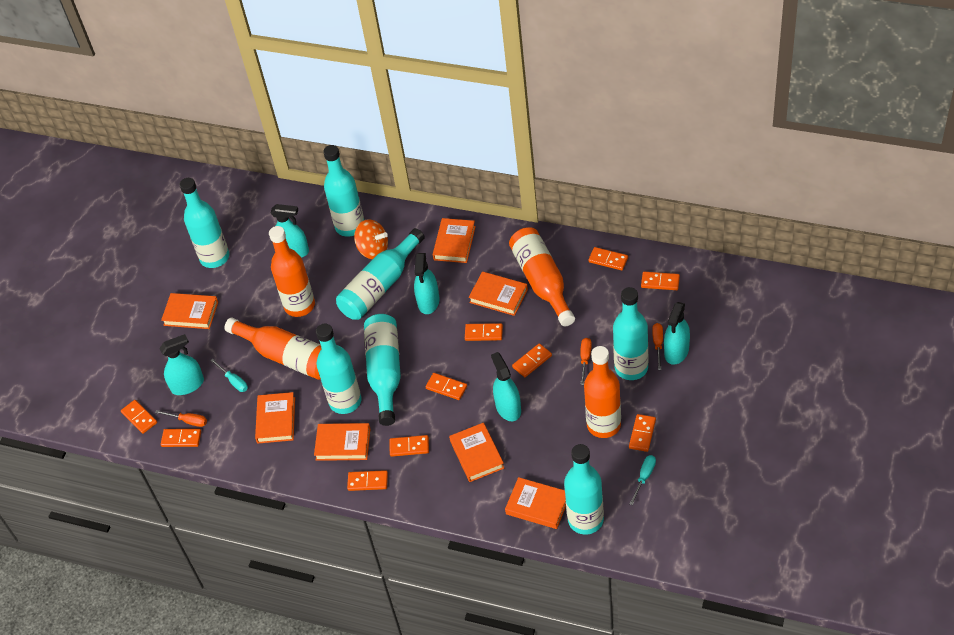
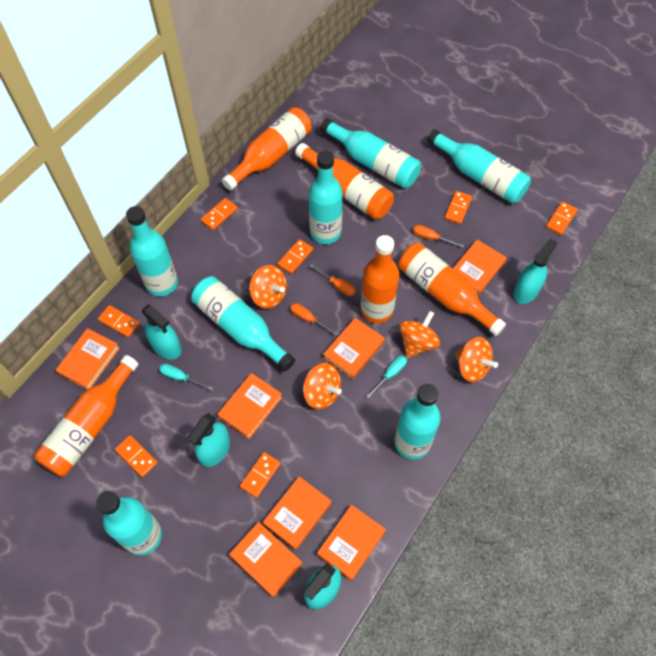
orange bottle: [224,318,322,380] [269,226,315,317] [509,227,575,326] [584,346,621,438] = 4 -> [34,355,139,477] [222,107,312,191] [295,143,394,219] [361,235,399,323] [398,243,506,336] = 5
orange domino: [121,400,157,434] [161,429,201,447] [347,470,388,491] [390,435,429,457] [426,373,467,400] [465,323,503,341] [512,343,552,377] [588,247,628,270] [629,414,656,452] [641,272,680,290] = 10 -> [98,305,140,338] [115,435,158,477] [201,198,238,230] [240,452,281,498] [277,239,313,274] [445,191,472,224] [546,201,578,235] = 7
orange spinning top: [354,219,388,259] = 1 -> [249,265,287,309] [303,363,342,409] [399,311,440,358] [455,337,498,382] = 4
turquoise spray bottle: [159,334,204,395] [271,204,309,258] [414,253,439,314] [491,352,521,421] [664,302,690,365] = 5 -> [142,305,182,360] [188,413,230,467] [304,564,341,609] [513,238,557,304] = 4

